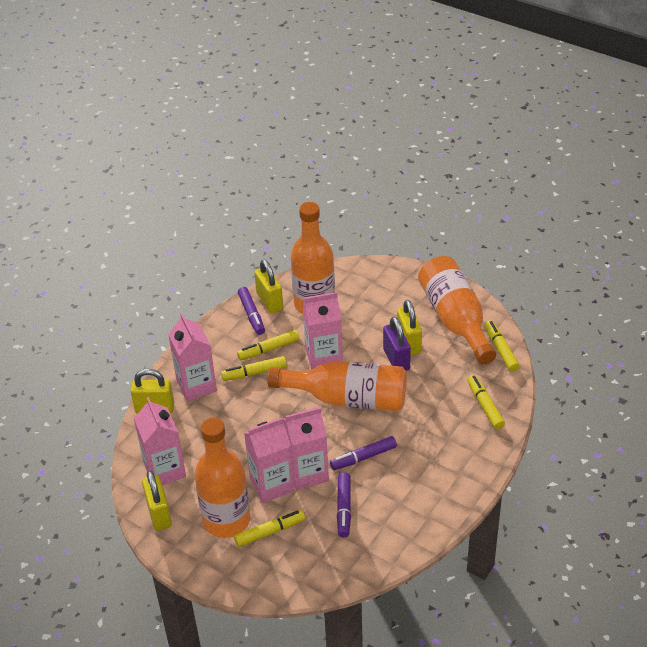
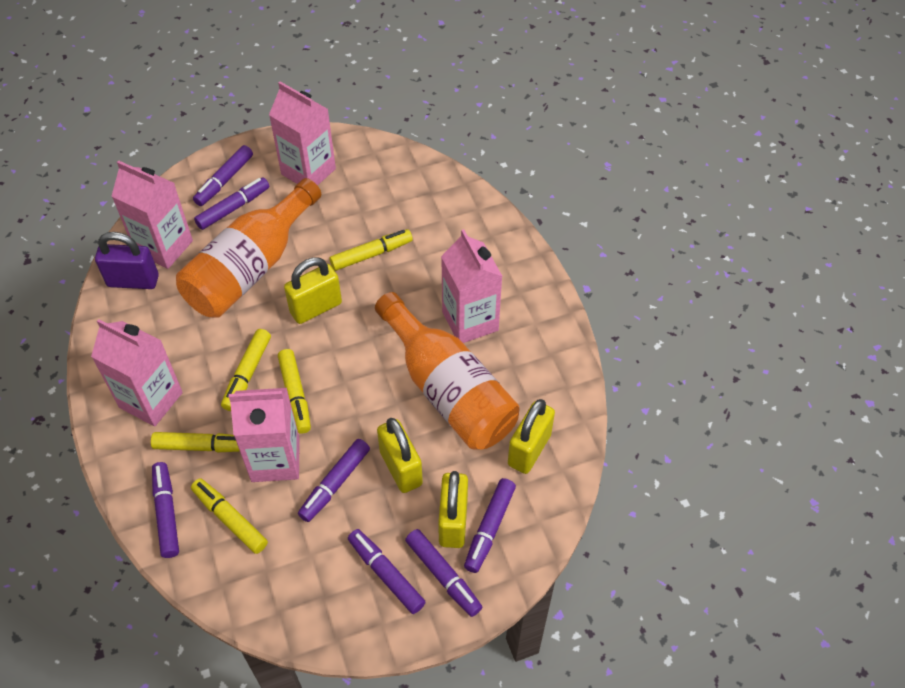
orange bottle: [195,418,250,538] [267,361,407,412] [291,202,335,314] [418,256,496,365] = 4 -> [176,178,321,318] [375,292,519,450] = 2
purple marker: [238,287,265,335] [330,436,397,470] [337,472,351,537] = 3 -> [152,462,179,558] [193,145,253,206] [194,177,269,230] [298,439,370,522] [348,529,426,614] [405,529,482,617] [464,478,516,573] = 7

